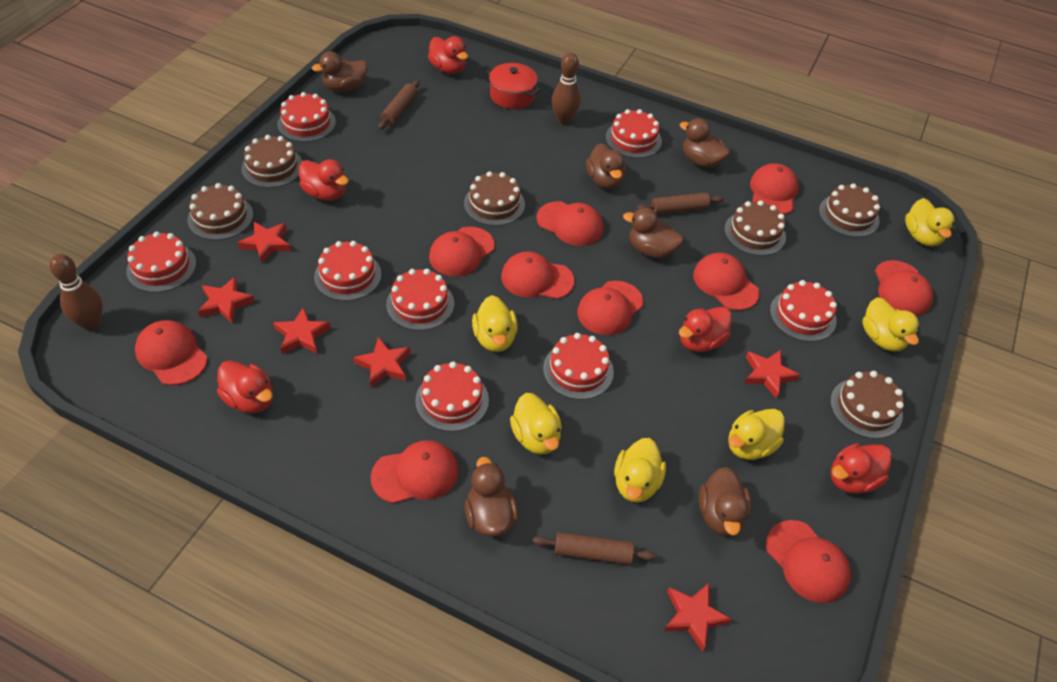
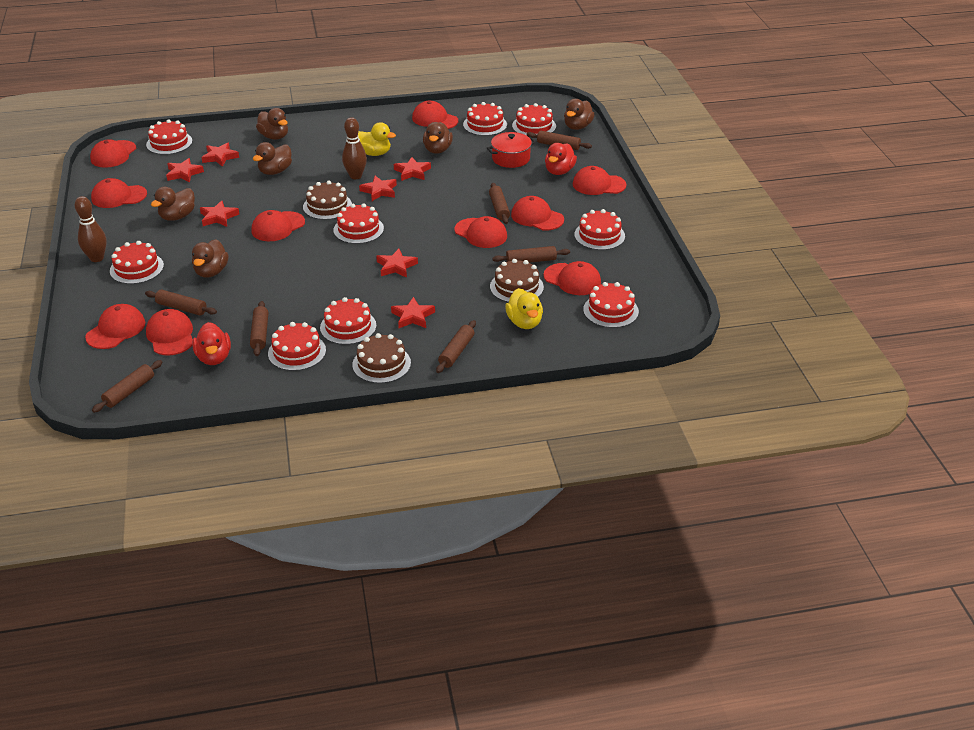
brown cake: [187,183,253,240] [241,135,302,188] [464,171,525,226] [724,200,786,256] [819,183,880,237] [830,371,904,439] = 6 -> [303,181,352,220] [352,333,411,383] [490,259,544,302] = 3
brown rolling pin: [378,80,420,130] [533,532,656,565] [636,192,724,214] = 3 -> [92,360,162,413] [145,290,217,316] [250,301,268,356] [436,320,476,373] [489,183,510,224] [492,246,570,263] [526,131,592,150] = 7
red cake: [126,232,196,292] [277,92,336,142] [314,241,382,301] [386,269,454,330] [415,362,489,432] [543,333,614,400] [606,109,662,158] [770,280,837,342] = 8 -> [110,241,164,284] [146,119,192,155] [268,322,326,371] [320,297,377,345] [333,203,384,244] [463,102,507,136] [512,103,556,136] [574,209,625,250] [583,282,639,328] = 9
red duck: [217,360,273,413] [299,159,349,201] [428,36,468,74] [679,307,732,352] [830,443,892,494] = 5 -> [192,322,231,365] [545,143,577,175] = 2
red star: [198,277,255,323] [237,222,291,264] [273,307,331,354] [353,337,410,387] [664,583,732,651] [744,350,800,399] = 6 -> [166,158,204,183] [200,200,239,227] [201,143,239,167] [359,176,397,201] [376,249,418,278] [391,297,435,328] [394,157,431,181] = 7
yellow duck: [472,295,518,352] [510,393,562,455] [614,438,666,503] [728,409,785,460] [862,297,920,351] [905,198,954,246] = 6 -> [358,122,396,156] [505,288,543,329] = 2

